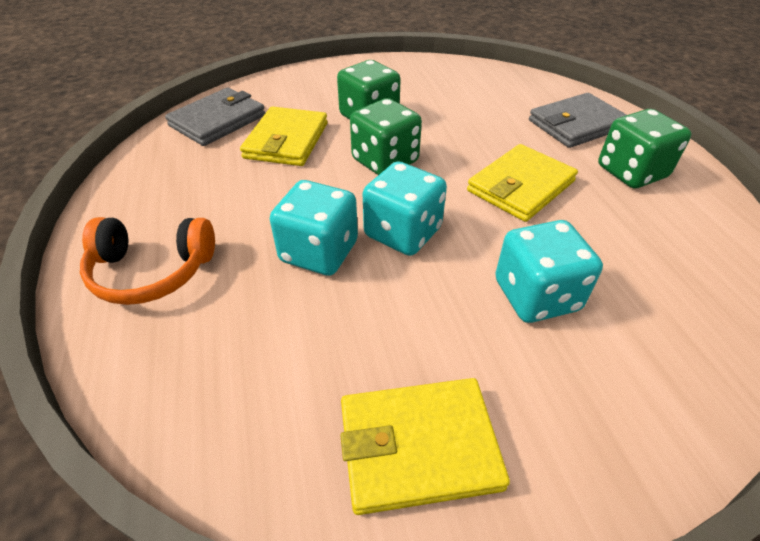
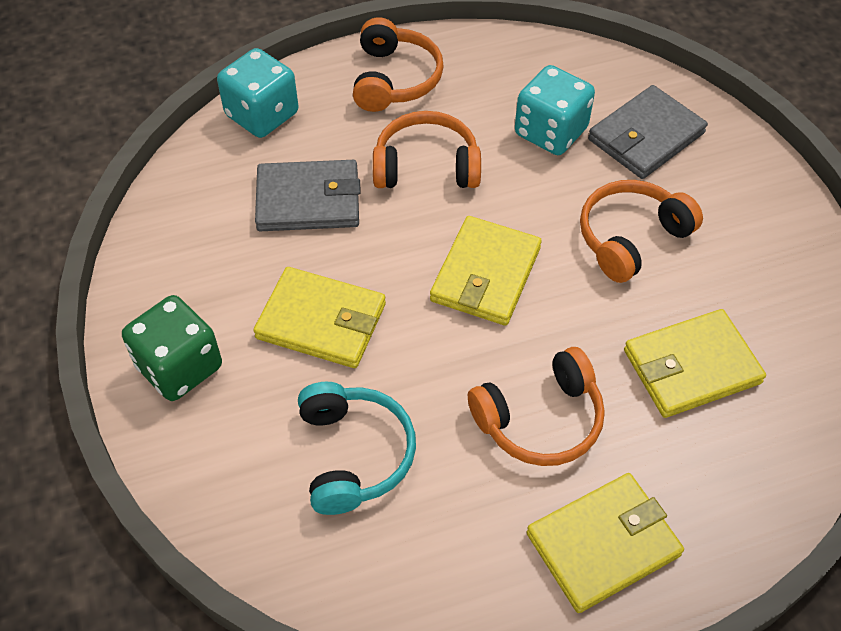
green dice: [337,60,401,120] [350,98,422,175] [598,109,692,188] = 3 -> [122,295,222,401] = 1
orange headphones: [80,217,215,305] = 1 -> [353,17,444,112] [373,111,481,188] [468,347,605,466] [580,180,703,283] = 4
turquoise dice: [270,180,358,276] [362,161,447,256] [495,220,603,323] = 3 -> [217,48,299,138] [515,65,595,155] = 2
turquoise headphones: none = 0 -> [298,382,416,515] = 1
yellow wallet: [240,107,328,166] [340,378,510,515] [467,144,578,222] = 3 -> [253,267,386,368] [430,216,542,326] [526,473,684,613] [624,309,766,418] = 4

